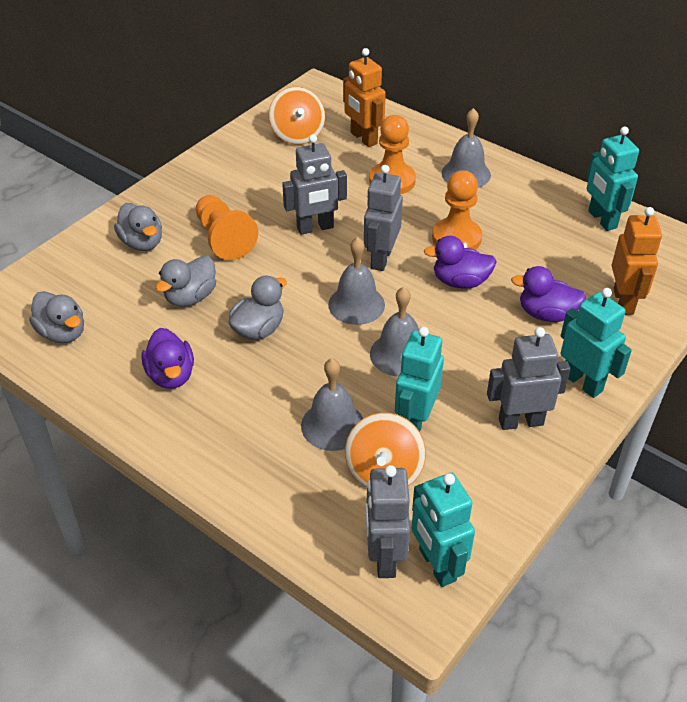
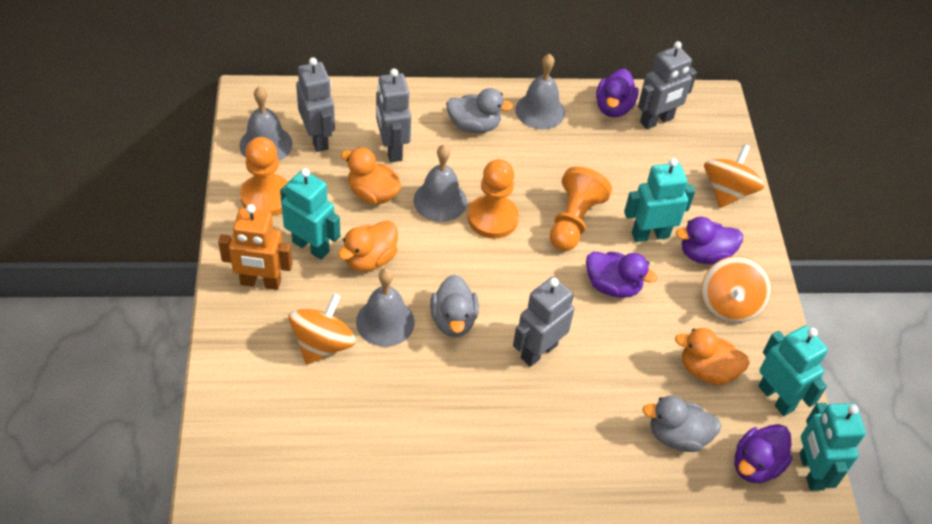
grey duck: [29,291,84,343] [114,203,162,251] [156,255,216,307] [229,276,287,340] = 4 -> [430,274,479,337] [446,88,513,133] [642,396,721,452] = 3
orange duck: none = 0 -> [338,221,398,271] [341,147,402,204] [675,328,750,385] = 3
orange robot: [343,48,386,147] [612,207,662,315] = 2 -> [218,204,293,290] = 1
orange spinning top: [269,87,325,145] [345,413,426,488] = 2 -> [288,294,356,365] [701,256,772,323] [704,144,764,208] = 3
purple duck: [141,328,194,389] [424,236,497,289] [511,266,586,322] = 3 -> [586,252,657,298] [596,69,639,118] [676,217,743,265] [735,424,792,483] = 4

